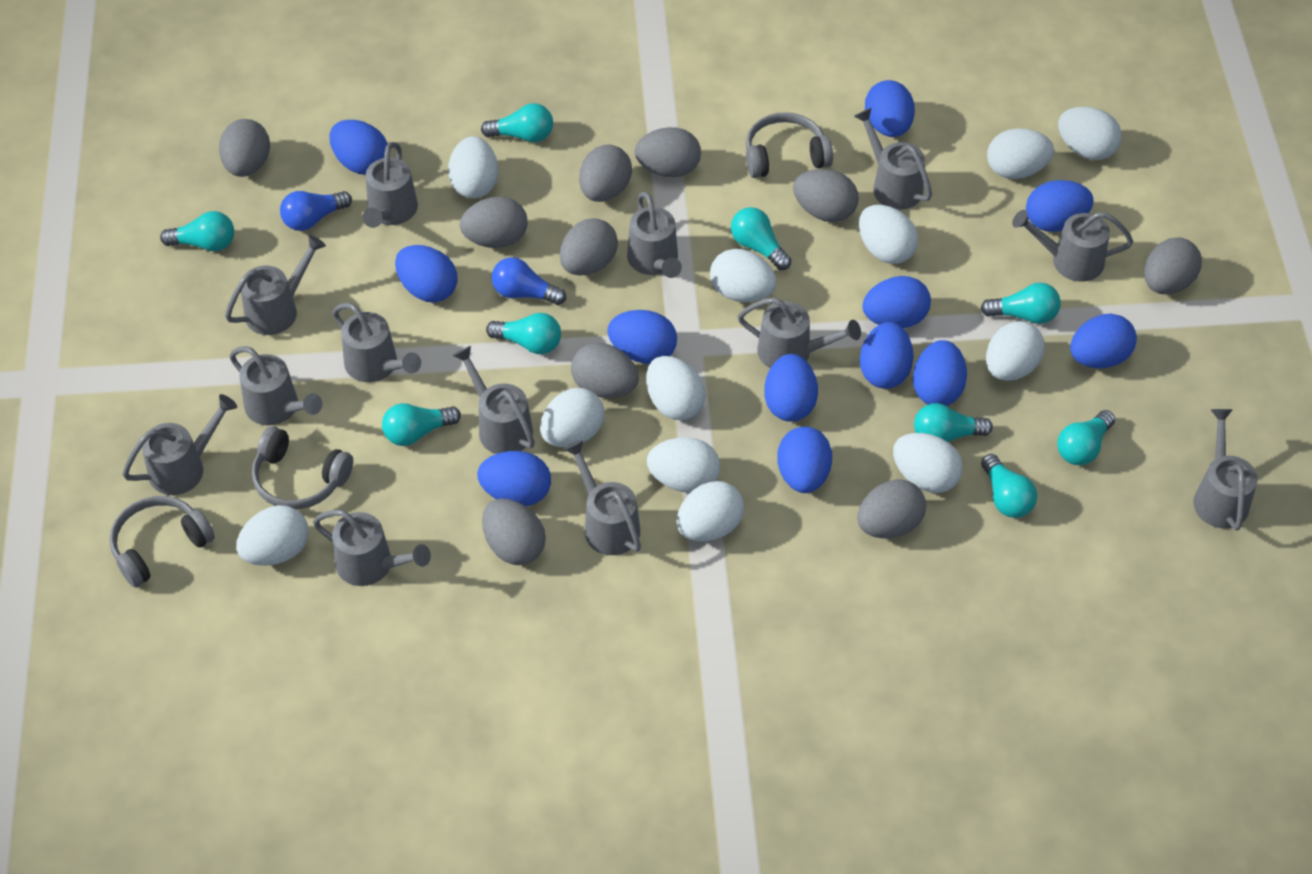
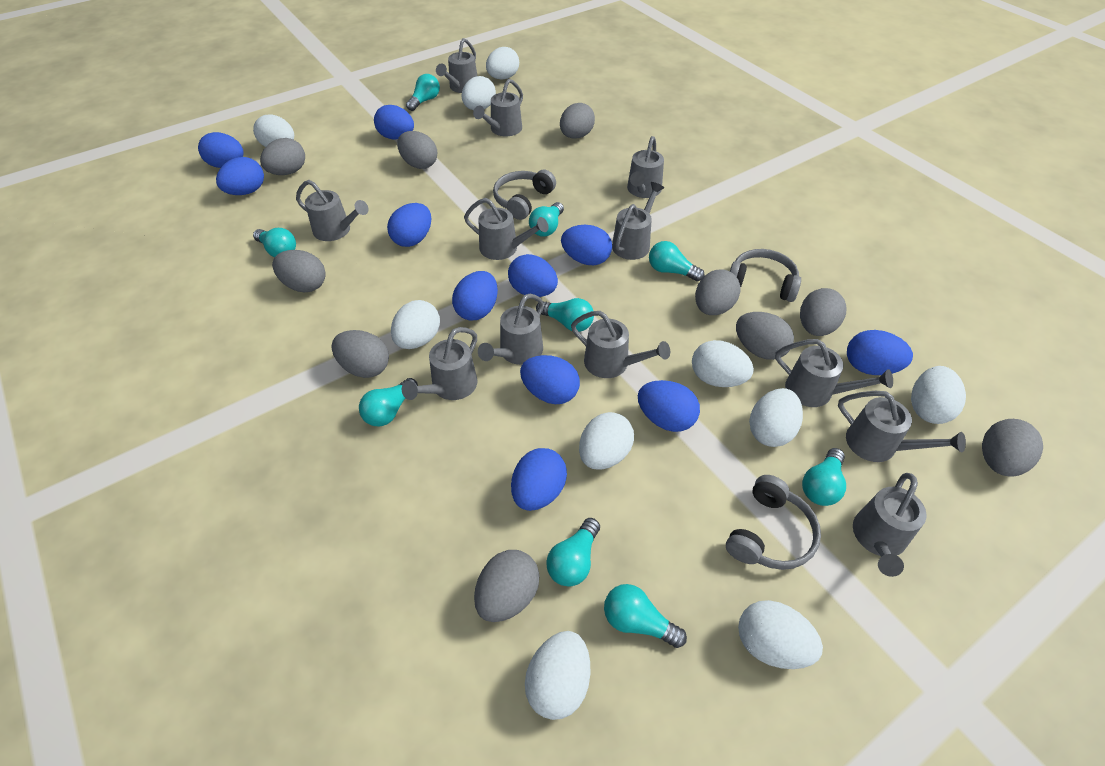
blue egg: [329,120,387,175] [395,245,458,303] [477,451,551,506] [607,310,677,364] [764,354,818,422] [778,426,832,493] [860,322,914,389] [862,276,931,328] [865,80,915,137] [913,340,967,406] [1026,180,1094,232] [1070,314,1137,368] = 12 -> [198,132,244,168] [216,157,264,195] [374,105,414,139] [387,203,431,247] [452,271,498,320] [508,254,558,297] [511,448,567,511] [520,355,580,404] [561,225,612,265] [638,380,700,432] [847,330,913,375] = 11
blue light bulb: [280,191,352,231] [492,257,566,305] = 2 -> none = 0
grey watering can: [122,394,237,495] [225,235,326,335] [229,346,322,425] [313,509,431,586] [332,303,421,382] [363,142,418,228] [453,346,535,454] [564,440,641,555] [627,192,682,278] [738,297,861,368] [854,108,932,210] [1012,210,1133,282] [1193,409,1258,531] = 13 -> [296,180,369,241] [402,327,478,400] [436,38,477,93] [464,198,549,260] [473,79,523,136] [478,294,544,365] [571,311,670,378] [612,182,664,260] [627,136,664,198] [775,339,893,407] [838,391,966,462] [853,473,927,577] = 12
white egg: [236,505,309,566] [448,136,498,198] [540,388,604,447] [646,356,706,420] [647,437,720,493] [677,481,744,542] [710,249,777,302] [859,205,918,264] [893,433,963,493] [986,321,1045,381] [987,128,1054,179] [1058,107,1122,160] = 12 -> [253,114,294,147] [391,300,440,349] [462,76,496,110] [486,47,519,80] [525,631,590,720] [579,412,634,470] [692,340,754,387] [738,600,823,669] [749,388,803,447] [911,366,966,424] = 10

